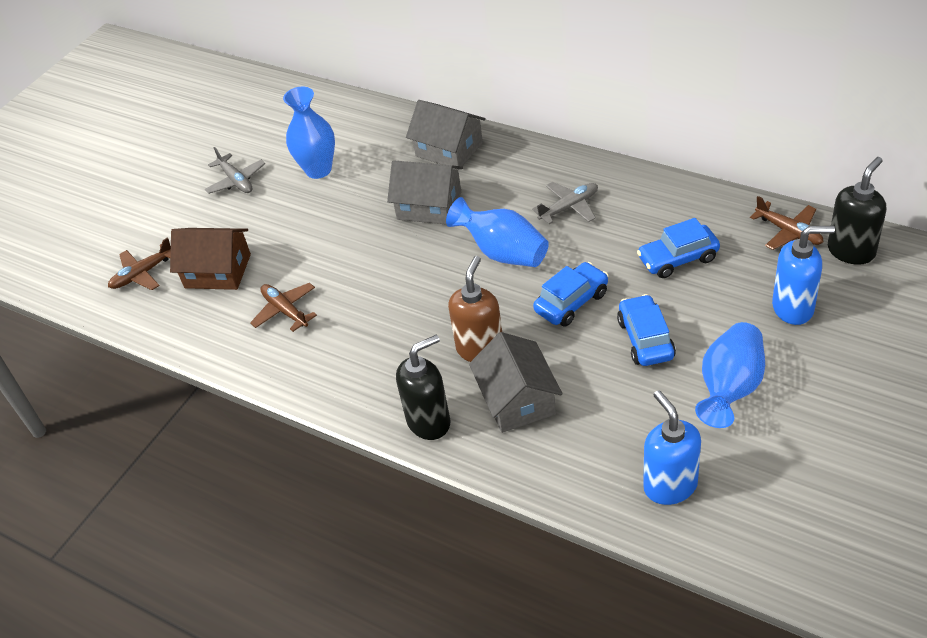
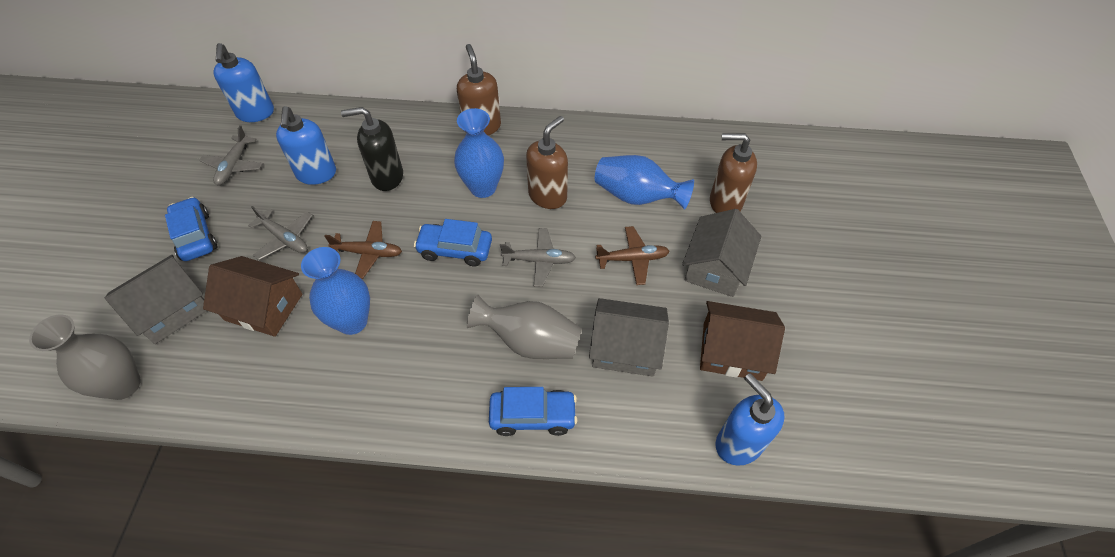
black soap dispenser: [396,335,451,440] [828,157,886,265] = 2 -> [341,107,403,191] = 1
blue soap dispenser: [643,390,701,505] [772,226,835,325] = 2 -> [213,43,274,122] [276,106,336,185] [716,373,785,466] = 3
brown house: [170,228,251,290] = 1 -> [203,256,303,337] [700,301,785,381] = 2
brown plane: [108,237,171,290] [250,283,317,332] [750,196,823,250] = 3 -> [324,221,402,279] [595,226,670,285] = 2
brown soap dispenser: [448,256,502,362] = 1 -> [457,44,501,135] [526,116,568,209] [710,133,757,213] = 3
grey plane: [205,147,265,194] [532,182,598,224] = 2 -> [199,125,263,185] [248,206,313,260] [500,228,576,287] = 3
grey vase: none = 0 -> [29,314,141,400] [467,295,582,359] = 2

